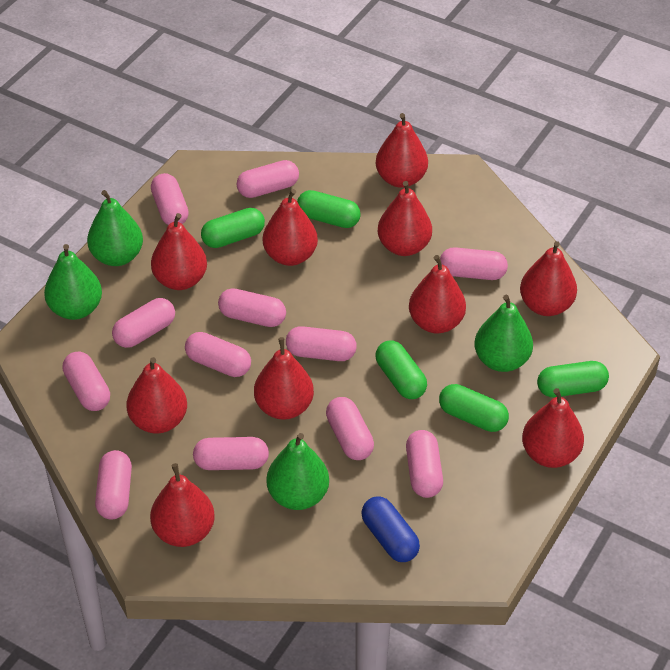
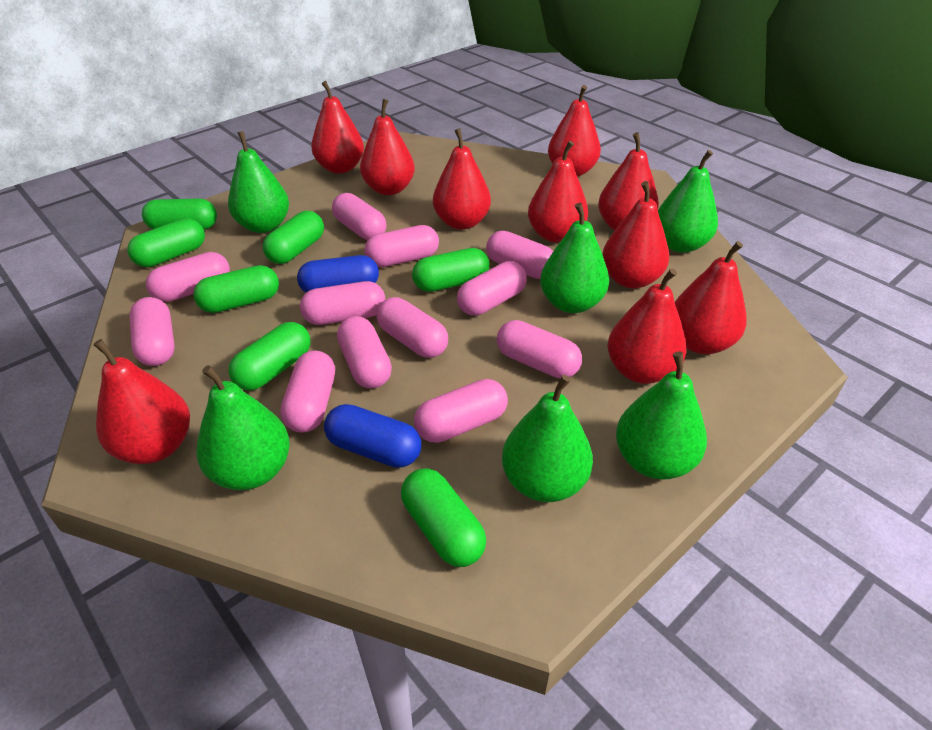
blue capsule: [361,497,420,562] = 1 -> [297,255,379,293] [324,404,421,468] = 2
green capsule: [201,208,265,248] [297,190,361,228] [375,340,427,399] [439,384,509,432] [537,361,609,397] = 5 -> [127,218,205,267] [142,199,217,229] [193,265,279,313] [228,322,310,390] [263,211,324,264] [401,468,486,567] [412,248,490,292] = 7
green pear: [44,244,102,320] [87,190,143,266] [266,433,329,510] [474,295,533,372] = 4 -> [196,365,290,490] [228,131,289,233] [502,375,593,502] [540,203,609,313] [616,352,707,480] [658,150,718,253] = 6

